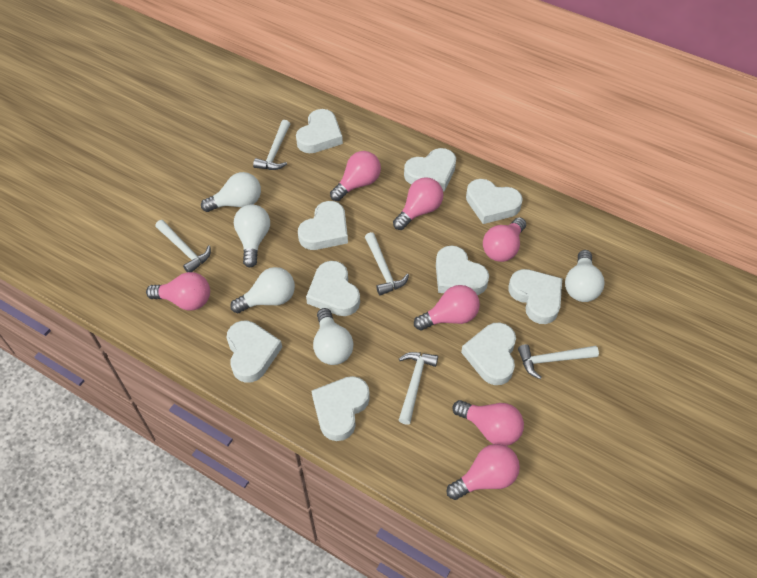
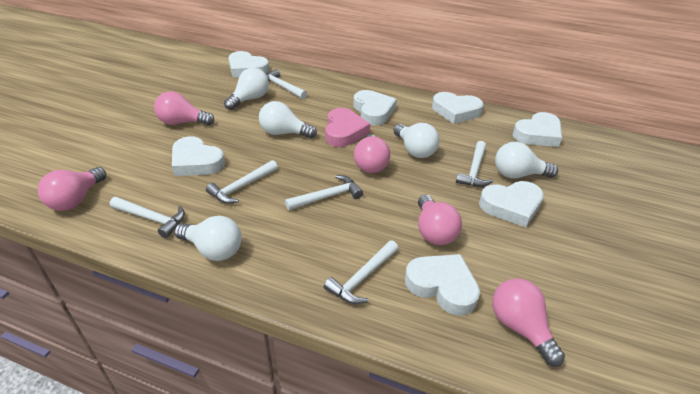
pink heart: none = 0 -> [325,108,370,147] = 1
pink light bulb: [146,272,210,311] [330,151,381,201] [393,177,443,230] [414,285,480,331] [447,444,520,500] [452,400,524,446] [483,217,526,262] = 7 -> [38,167,107,211] [154,91,214,125] [354,134,390,173] [418,195,462,245] [492,278,565,367] = 5
white hammer: [155,220,211,272] [253,120,290,170] [365,232,409,296] [399,352,438,425] [518,344,599,379] = 5 -> [110,197,185,238] [206,160,278,204] [266,69,307,99] [285,175,363,210] [324,240,399,304] [456,141,493,187] = 6
white heart: [227,321,282,383] [296,109,343,153] [298,201,348,250] [306,261,360,316] [312,376,370,441] [404,148,456,192] [436,246,489,295] [461,323,516,385] [466,179,523,224] [509,269,562,324] = 10 -> [172,136,225,176] [228,51,269,78] [353,90,397,125] [405,254,480,315] [432,92,484,124] [479,181,544,227] [513,112,562,147] = 7

